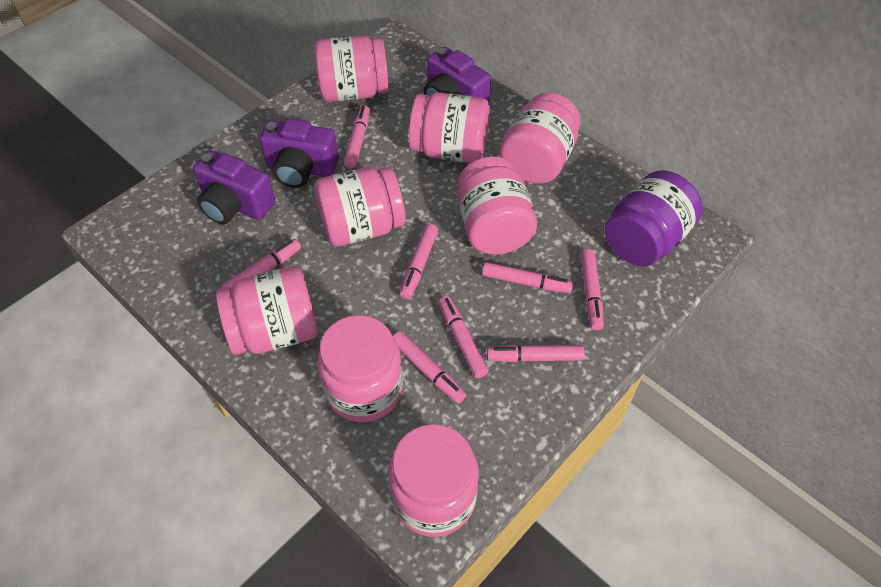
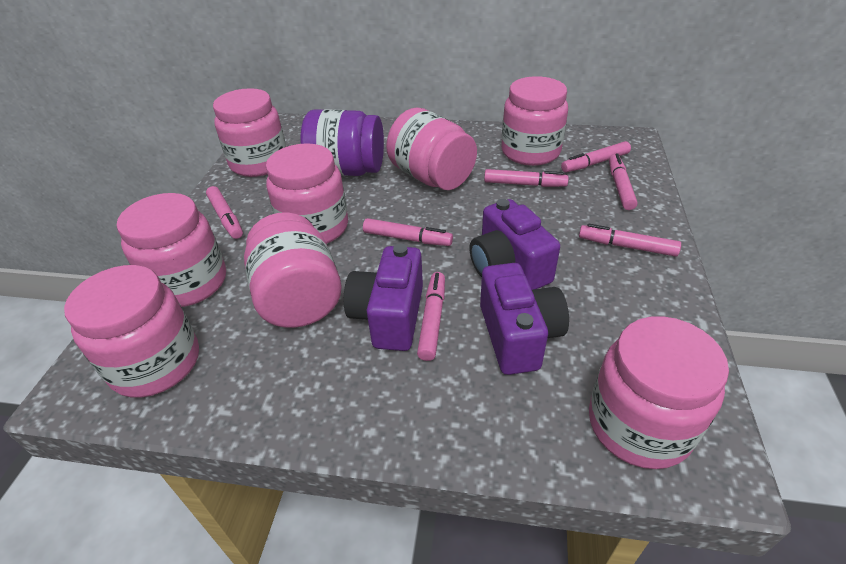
pink marker: [221,239,301,289] [344,105,370,168] [393,331,466,404] [400,224,438,299] [438,296,488,378] [482,262,573,293] [487,345,585,362] [581,249,604,330] = 8 -> [206,186,243,239] [363,218,453,246] [417,272,445,361] [484,169,569,187] [561,141,631,172] [579,224,681,257] [609,153,638,210] = 7

